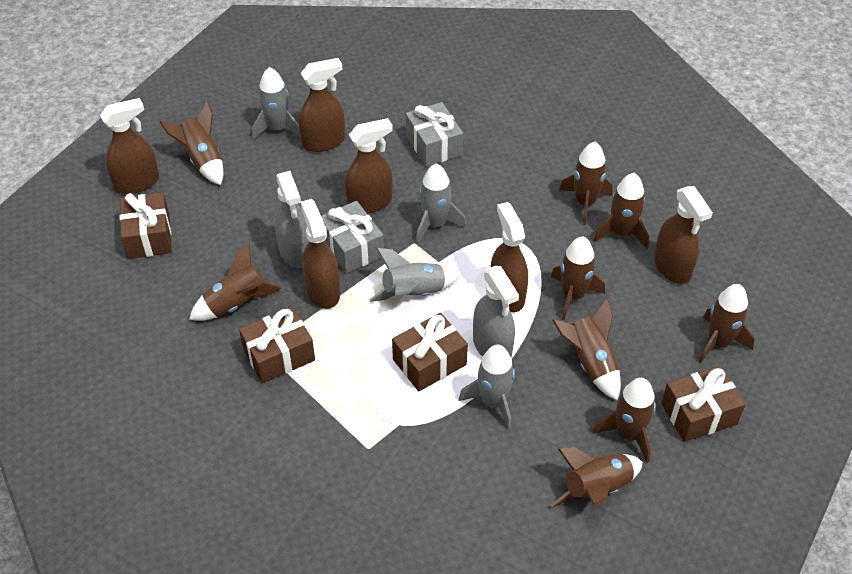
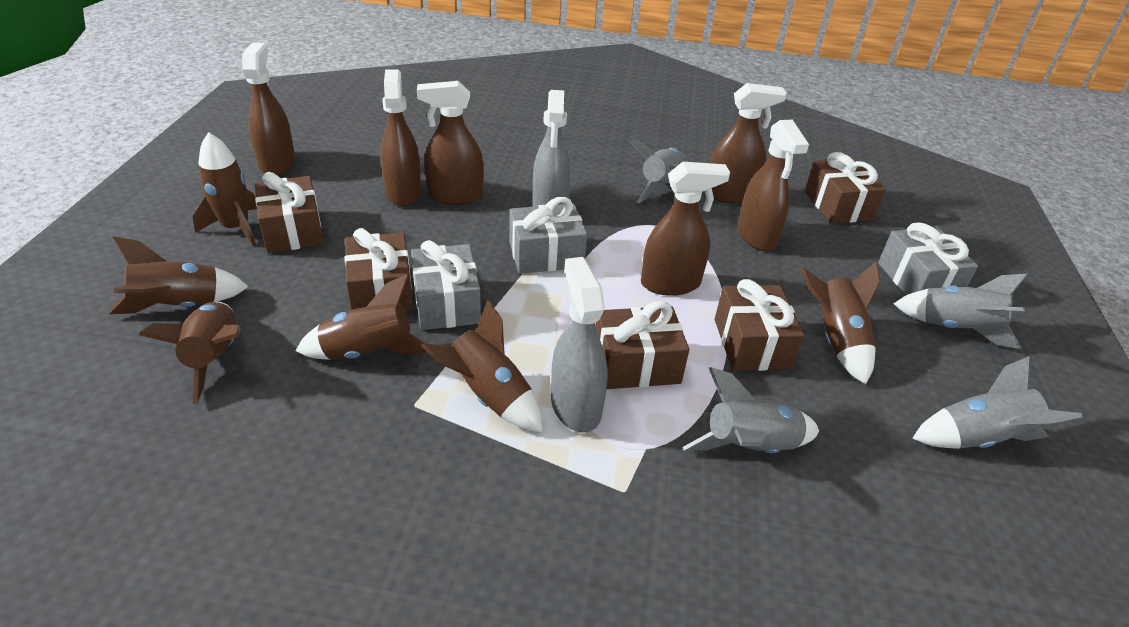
brown gift: [120,192,172,259] [239,307,315,383] [392,313,468,391] [661,366,746,442] = 4 -> [255,172,324,253] [345,228,413,311] [596,301,689,389] [715,279,804,371] [805,152,886,224] = 5
brown rocket: [160,101,223,185] [189,243,282,321] [551,236,605,320] [551,447,643,507] [552,299,621,401] [559,142,613,225] [592,378,656,463] [593,173,649,249] [698,284,755,363] = 9 -> [109,236,249,315] [139,302,241,404] [193,132,257,246] [296,274,427,360] [421,300,542,432] [801,261,880,384] = 6
grey gift: [321,201,384,273] [406,102,463,167] = 2 -> [411,240,481,330] [509,197,587,274] [878,222,978,295] = 3

